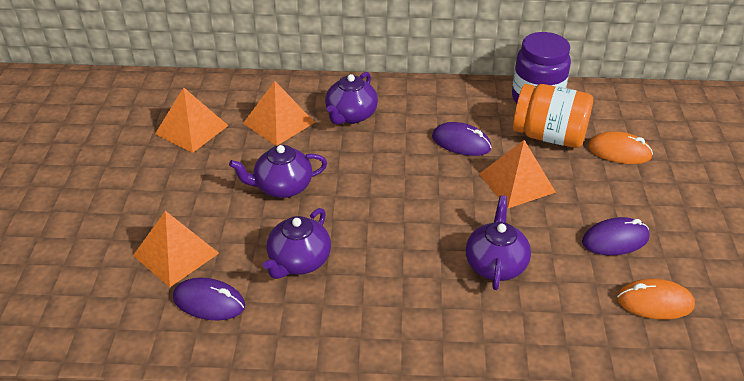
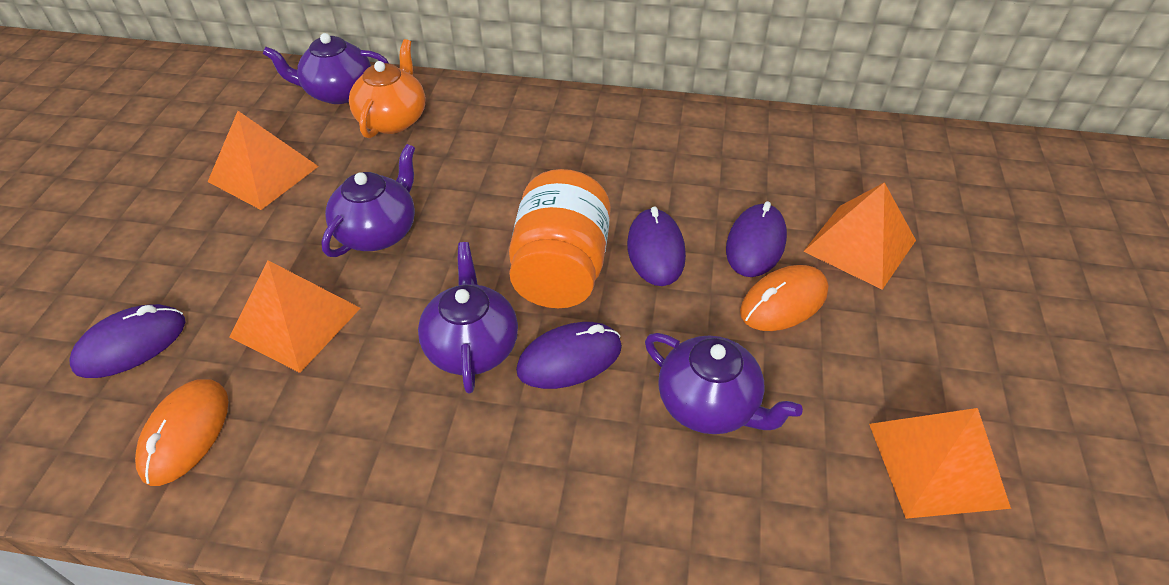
orange teapot: none = 0 -> [349,39,426,138] = 1
purple jar: [512,32,571,103] = 1 -> none = 0
purple mouse: [173,278,245,320] [432,122,492,156] [582,217,650,255] = 3 -> [69,304,185,378] [516,322,622,389] [627,206,686,286] [726,201,787,277] = 4

